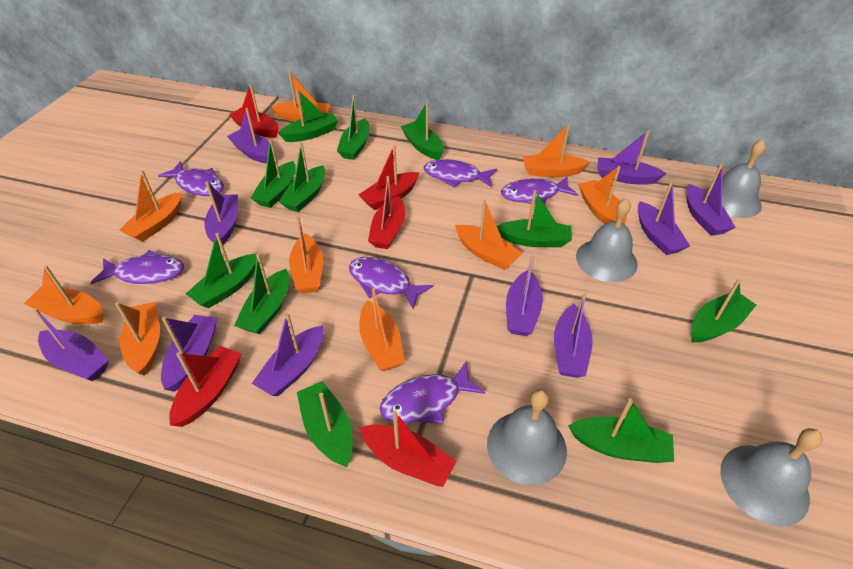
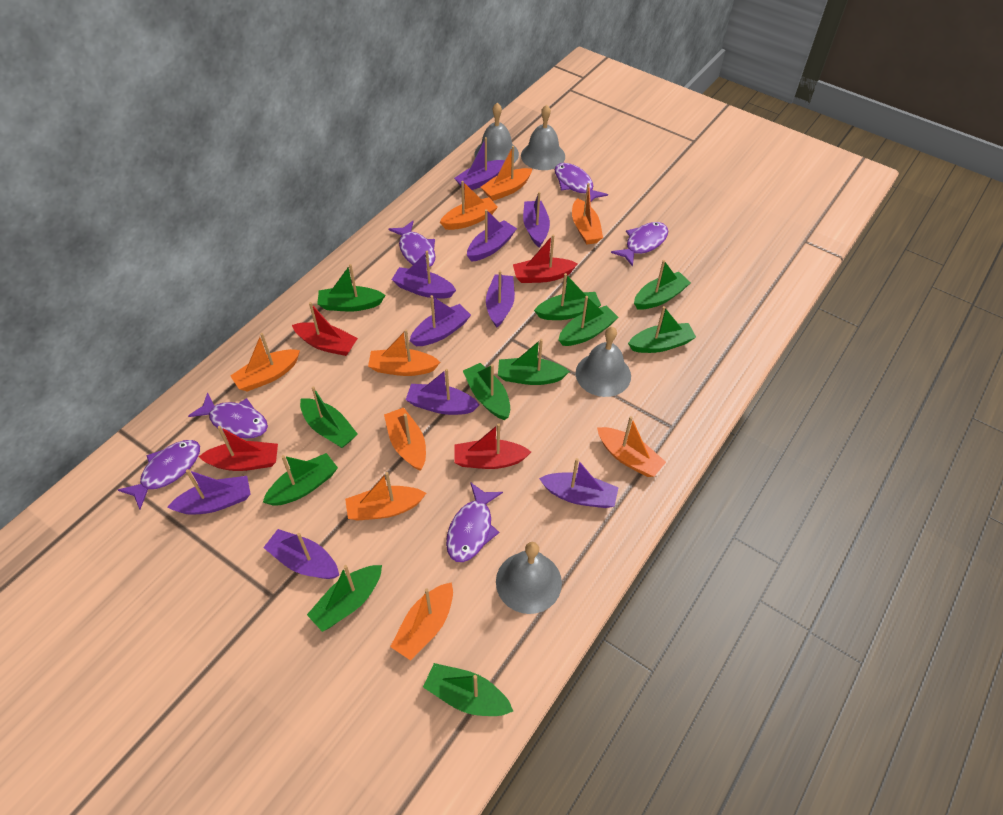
red boat: [169,346,241,427] [229,84,279,138] [359,145,419,210] [359,411,457,487] [368,176,405,249] = 5 -> [198,426,278,471] [292,302,358,356] [454,424,531,469] [513,235,578,283] = 4

